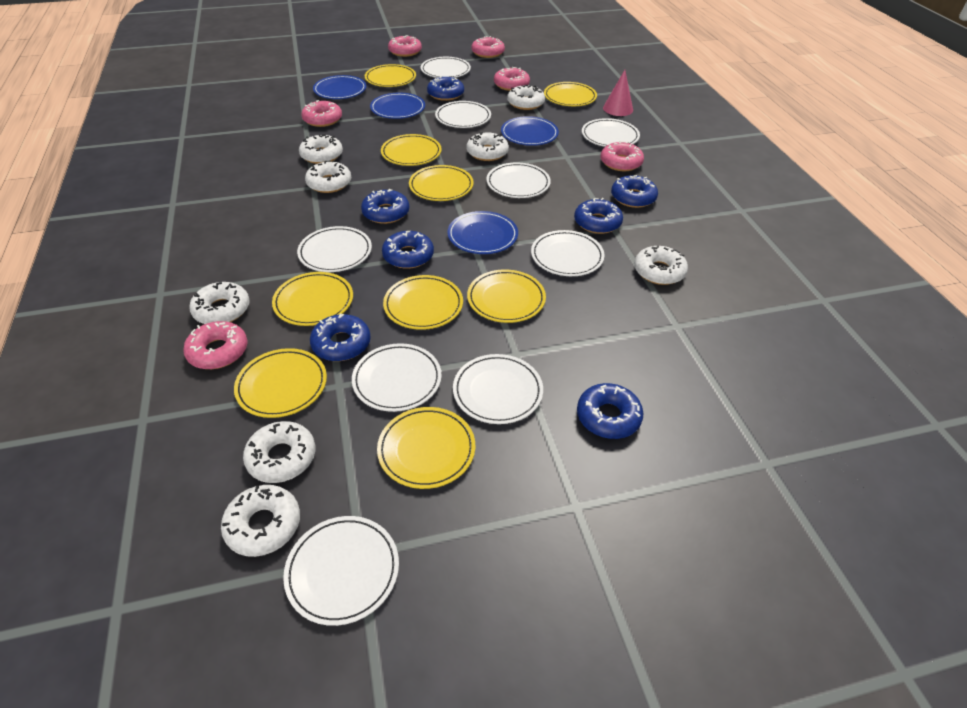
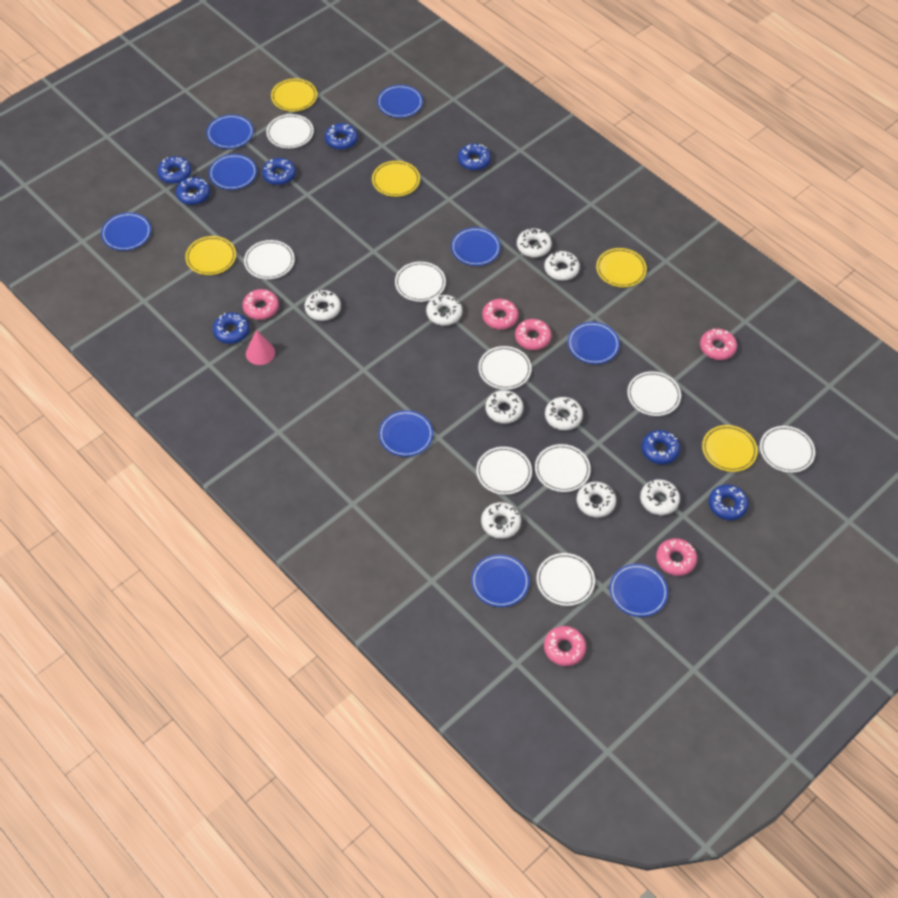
blue donut: [310,314,371,361] [361,189,409,224] [382,231,434,269] [427,76,464,101] [574,198,623,234] [577,383,644,439] [611,175,658,208] = 7 -> [157,156,192,184] [176,177,210,205] [213,312,250,344] [262,158,296,185] [325,123,358,150] [458,144,491,171] [641,430,680,464] [709,484,749,520] = 8
blue plate: [313,75,367,99] [370,93,425,119] [447,211,518,254] [501,116,559,146] = 4 -> [101,213,151,251] [206,115,254,149] [209,154,257,190] [377,85,423,118] [378,410,433,457] [451,227,501,266] [471,554,530,607] [567,322,620,364] [609,564,668,617] = 9
white donut: [189,282,250,324] [221,485,300,557] [243,421,316,483] [299,134,343,164] [305,160,351,193] [467,132,509,161] [507,85,545,110] [634,246,688,285] = 8 -> [305,290,341,321] [426,295,462,326] [481,502,521,539] [485,390,523,424] [517,228,552,257] [544,250,580,281] [545,397,583,430] [577,482,616,517] [640,479,680,515] = 9
yellow plate: [234,348,327,418] [272,272,353,326] [365,64,416,87] [377,407,475,489] [381,134,442,166] [383,275,463,330] [409,165,474,201] [467,269,546,323] [544,82,597,106] = 9 -> [185,236,236,275] [271,78,317,111] [372,161,420,197] [596,248,647,287] [702,425,758,472] = 5

